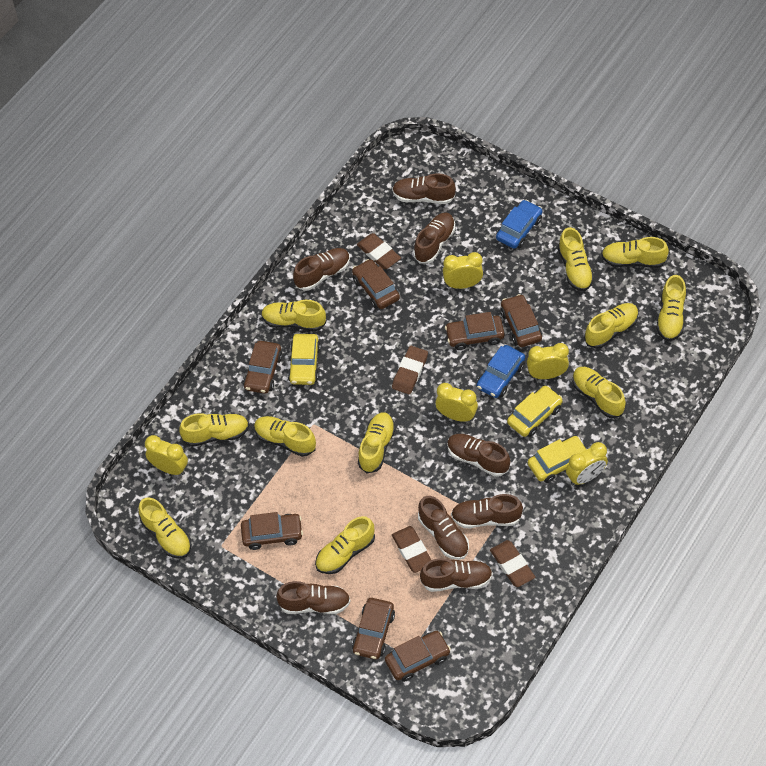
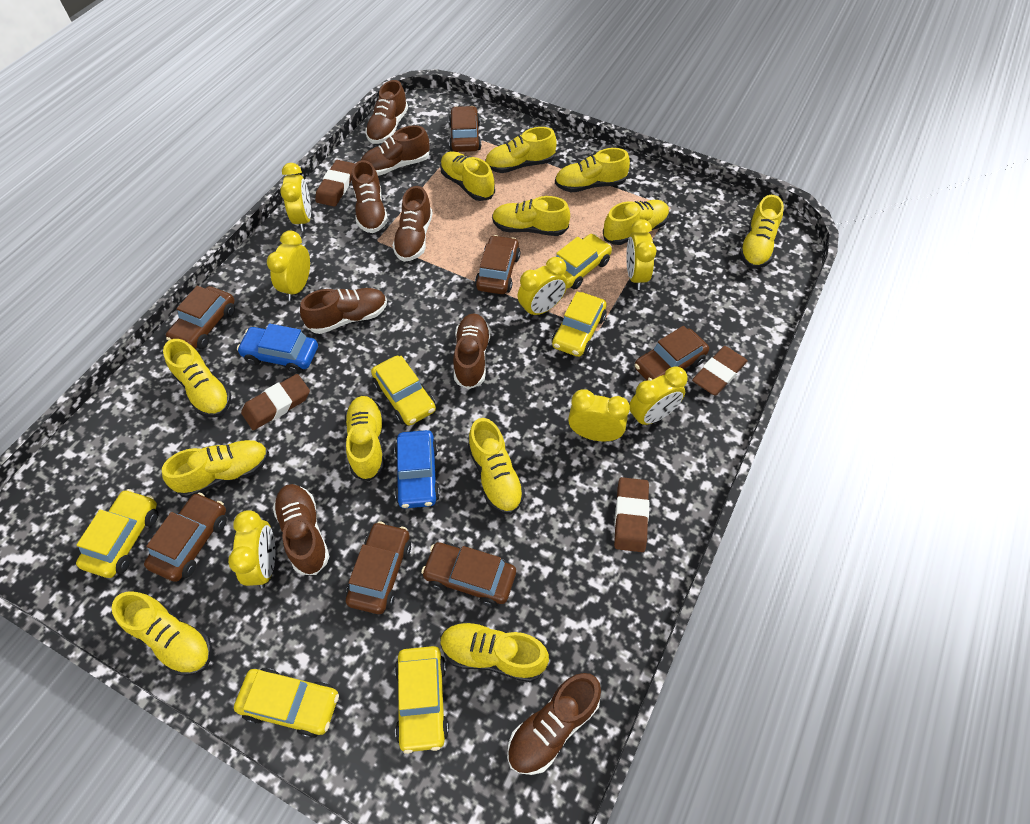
yellow car: [288,334,321,385] [507,386,563,437] [528,436,587,483] = 3 -> [76,489,158,578] [234,668,339,738] [371,356,436,426] [395,646,449,754] [552,292,607,357] [556,234,612,290] = 6
yellow clock: [145,435,188,475] [435,383,478,422] [443,252,483,289] [527,343,569,379] [566,442,608,485] = 5 -> [228,510,275,588] [267,230,310,301] [280,163,311,231] [518,257,567,318] [568,389,630,441] [626,219,657,290] [629,366,688,426] = 7
yellow shoe: [139,497,192,559] [179,413,249,447] [254,416,316,457] [261,300,326,331] [315,516,375,574] [358,412,396,473] [558,227,594,291] [572,367,626,418] [584,303,639,349] [601,237,669,268] [656,275,686,341] = 11 -> [112,592,212,676] [162,440,269,498] [163,339,231,417] [345,396,384,481] [440,152,495,201] [440,621,549,682] [468,418,525,514] [485,127,557,173] [492,196,570,236] [555,148,630,193] [603,200,669,245] [739,195,784,269] = 12

